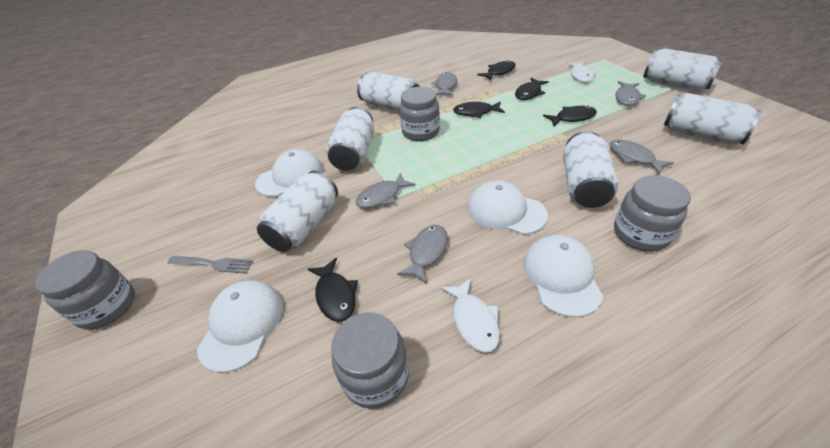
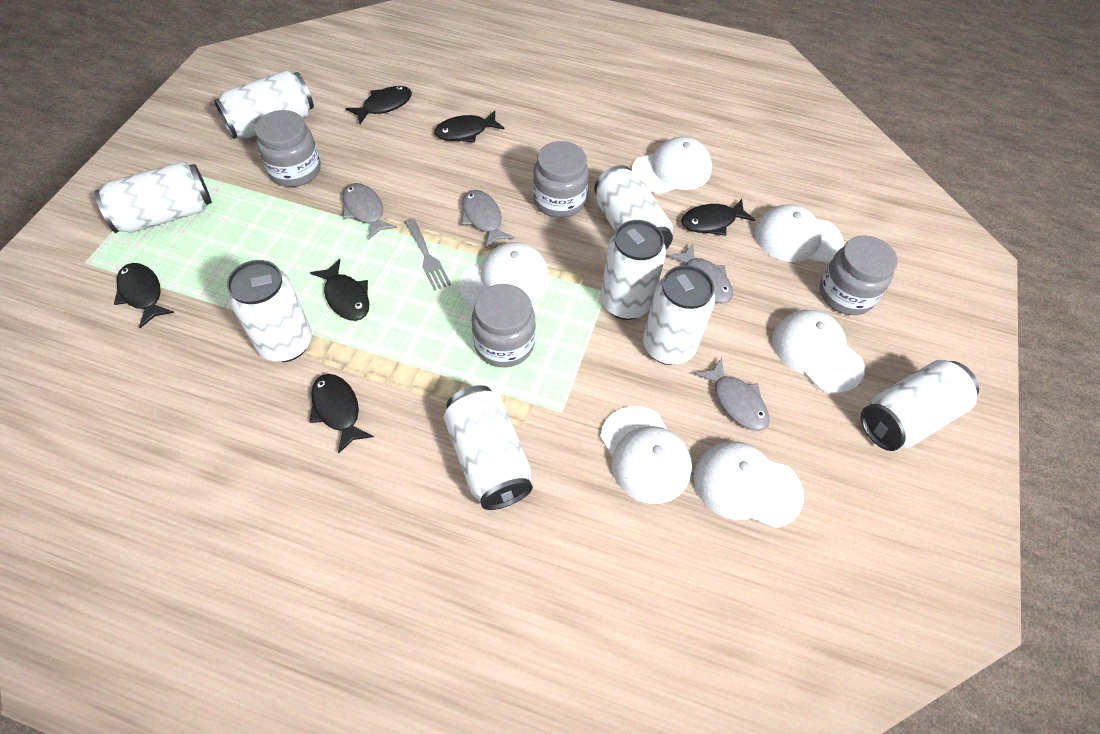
black fish: [308,258,358,322] [453,101,505,118] [477,60,516,81] [515,77,549,100] [543,106,597,126] = 5 -> [114,263,174,328] [310,259,369,321] [310,374,374,454] [345,86,412,124] [434,111,505,143] [681,199,755,236] = 6
grey fish: [355,173,415,208] [397,225,448,284] [431,72,457,96] [609,140,674,174] [615,81,646,106] = 5 -> [343,183,397,240] [462,190,514,248] [668,244,733,303] [695,358,770,431] = 4
white can: [257,170,338,252] [326,107,374,171] [357,72,420,111] [563,131,619,208] [643,48,722,91] [664,93,761,145] = 6 -> [94,161,212,233] [214,70,314,139] [227,260,312,362] [444,385,533,510] [594,165,673,249] [601,220,666,320] [643,265,715,365] [861,360,979,451] = 8
white cap: [197,280,283,373] [255,149,323,197] [468,181,548,235] [523,235,603,317] = 4 -> [459,242,549,308] [600,406,692,504] [632,137,712,194] [694,441,804,528] [754,204,844,263] [772,310,865,393] = 6
white fish: [441,278,500,352] [567,62,597,83] = 2 -> none = 0

